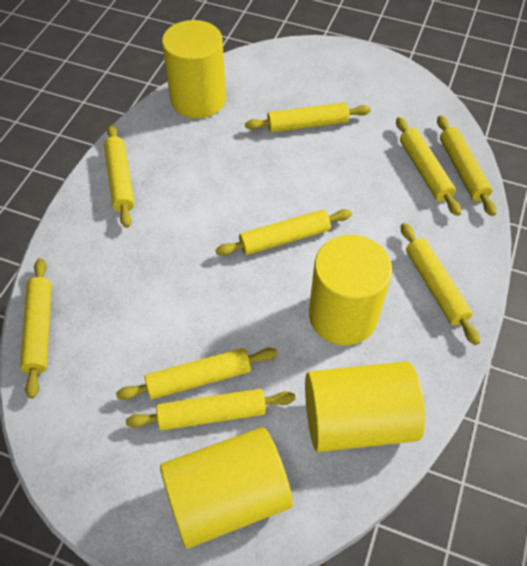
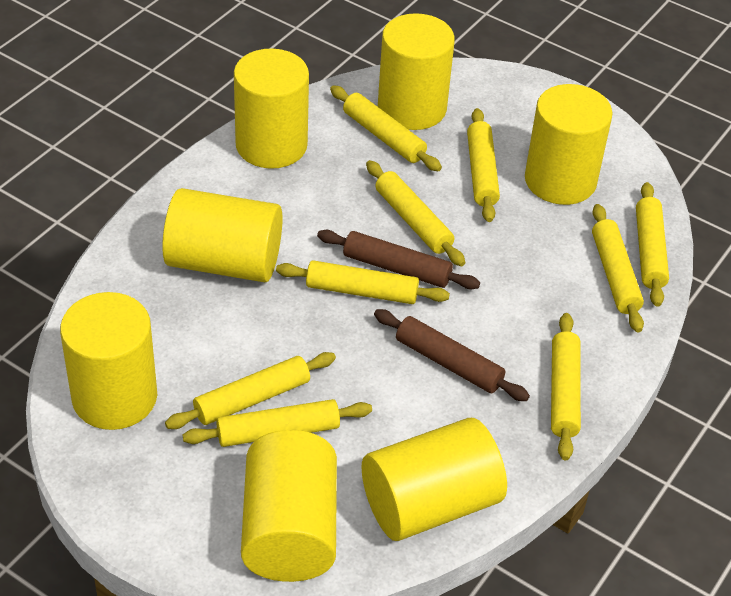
brown rolling pin: none = 0 -> [317,230,480,290] [374,309,530,401] = 2
yellow cylinder: [160,427,293,548] [162,20,226,118] [305,362,425,452] [309,235,392,345] = 4 -> [60,292,157,430] [162,188,282,282] [234,49,309,169] [241,430,337,582] [362,418,507,541] [378,13,455,130] [525,84,612,205] = 7

